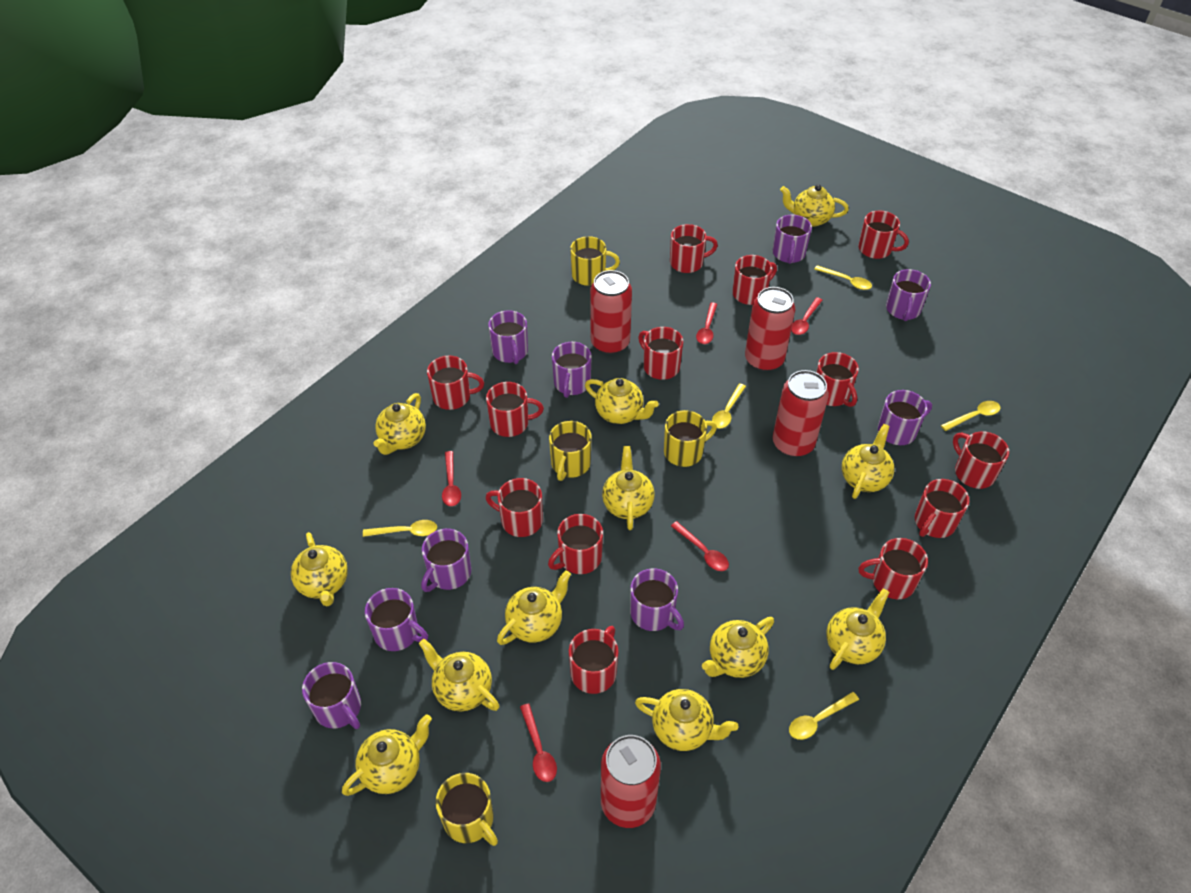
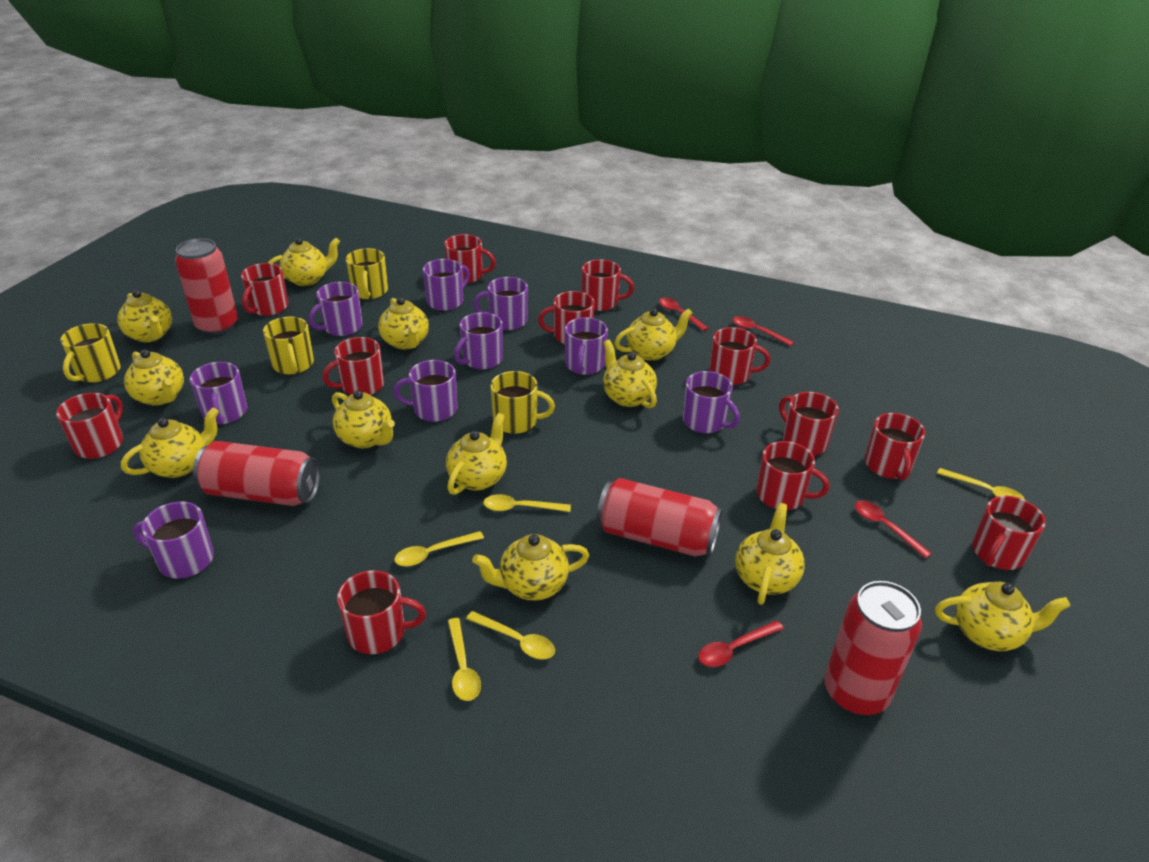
red mug: [427,356,484,410] [486,382,544,437] [486,478,543,537] [548,514,603,574] [569,626,618,694] [638,327,683,380] [670,224,718,273] [732,255,777,305] [816,352,859,407] [858,538,928,599] [859,211,909,259] [915,479,969,538] [953,432,1009,489] = 13 -> [56,393,123,459] [241,263,288,316] [323,337,384,395] [337,570,426,654] [445,234,496,284] [538,291,595,344] [582,259,634,311] [709,327,770,385] [757,441,830,510] [779,392,839,455] [865,413,925,481] [972,496,1046,570] = 12
red spoon: [442,451,461,506] [520,703,557,782] [671,521,729,571] [696,302,717,344] [791,297,822,335] = 5 -> [659,298,708,331] [698,620,784,667] [732,316,794,346] [855,500,932,558] = 4

